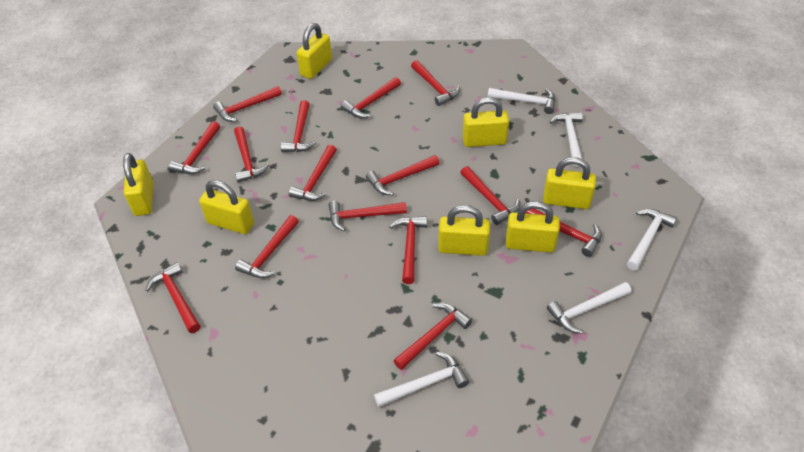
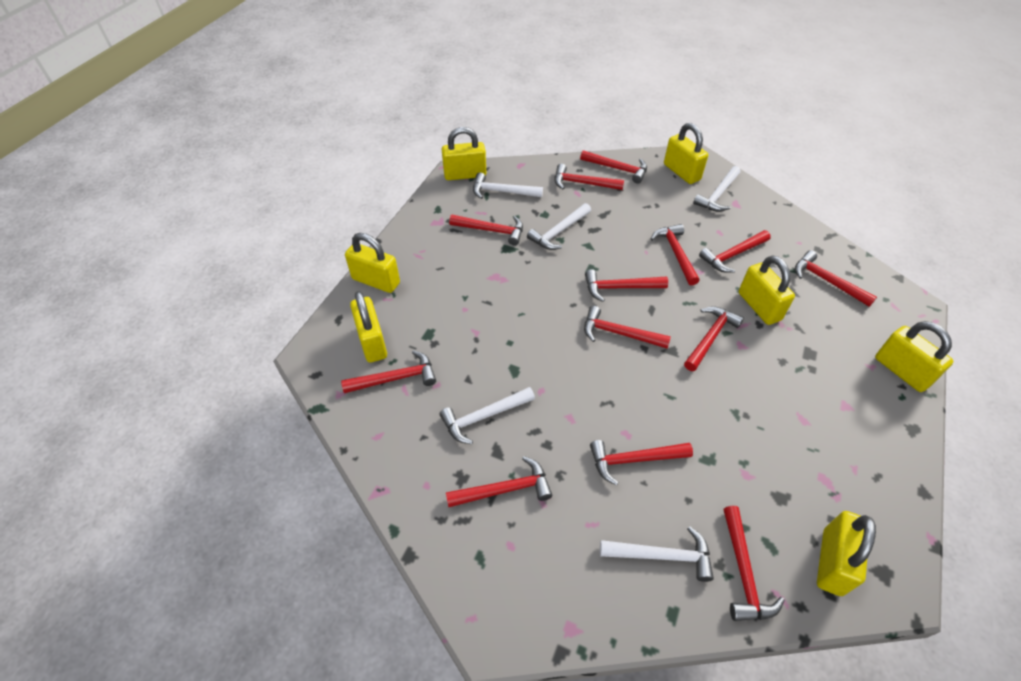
red hammer: [146,262,200,333] [169,121,220,174] [213,86,282,122] [234,126,269,183] [235,215,299,278] [281,100,316,152] [289,145,337,201] [329,201,407,232] [341,77,401,118] [366,155,439,195] [389,216,427,284] [393,303,472,370] [411,60,460,106] [460,166,520,225] [526,209,602,257] = 15 -> [341,350,436,393] [446,456,552,507] [449,214,523,246] [555,164,624,190] [580,150,647,184] [584,306,671,348] [585,269,668,302] [590,440,693,485] [651,224,700,285] [684,306,744,371] [699,230,771,273] [723,506,785,621] [795,250,877,307] = 13

